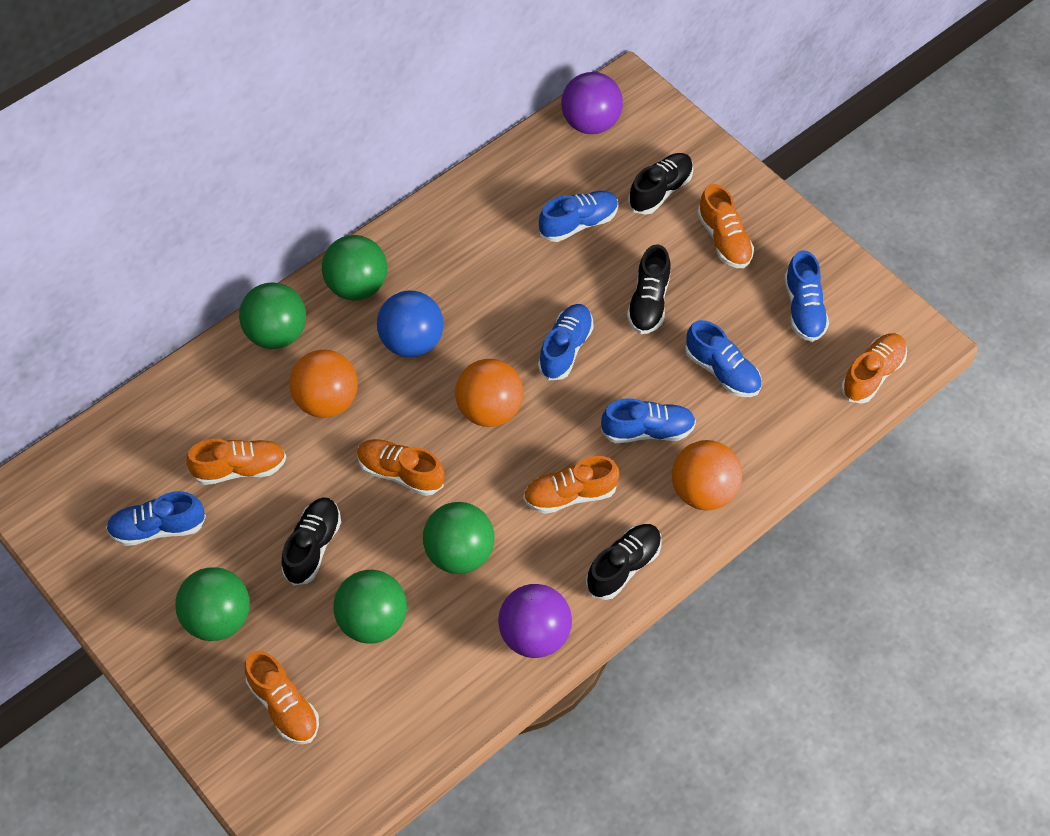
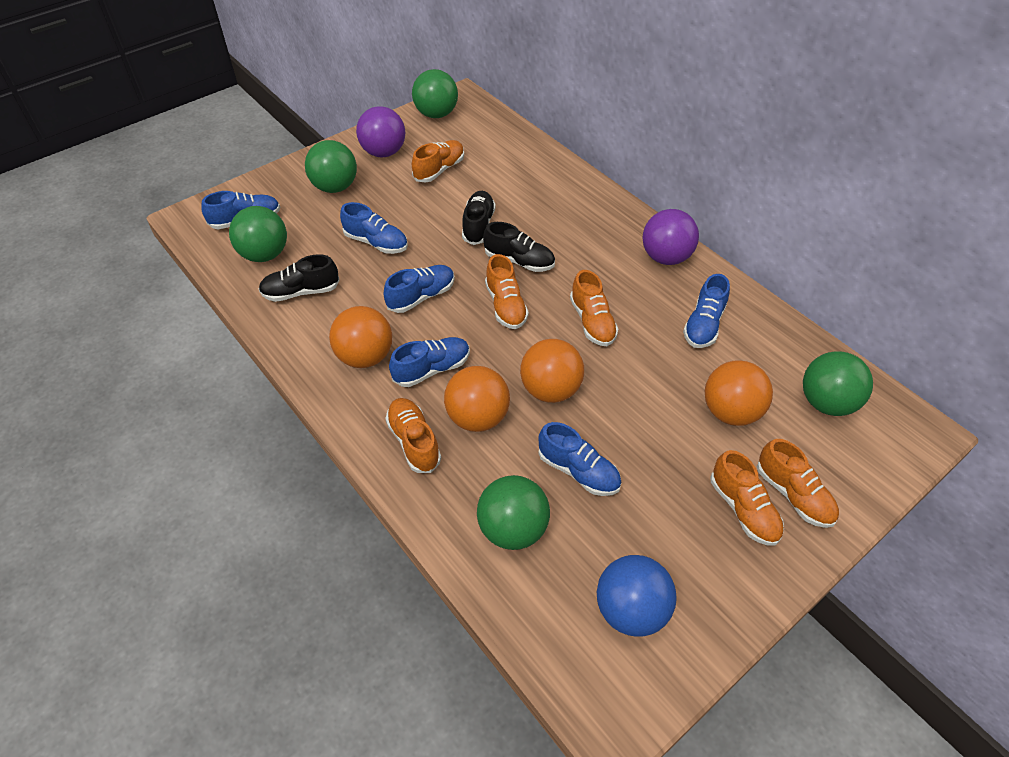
black shoe: [282,497,341,586] [586,524,662,600] [627,244,671,334] [628,153,693,215] = 4 -> [259,254,339,302] [462,191,496,245] [483,222,555,272] = 3
orange ball: [289,350,358,418] [455,359,524,427] [672,440,742,511] = 3 -> [329,306,392,368] [444,366,510,432] [520,339,584,403] [705,360,773,426] = 4

